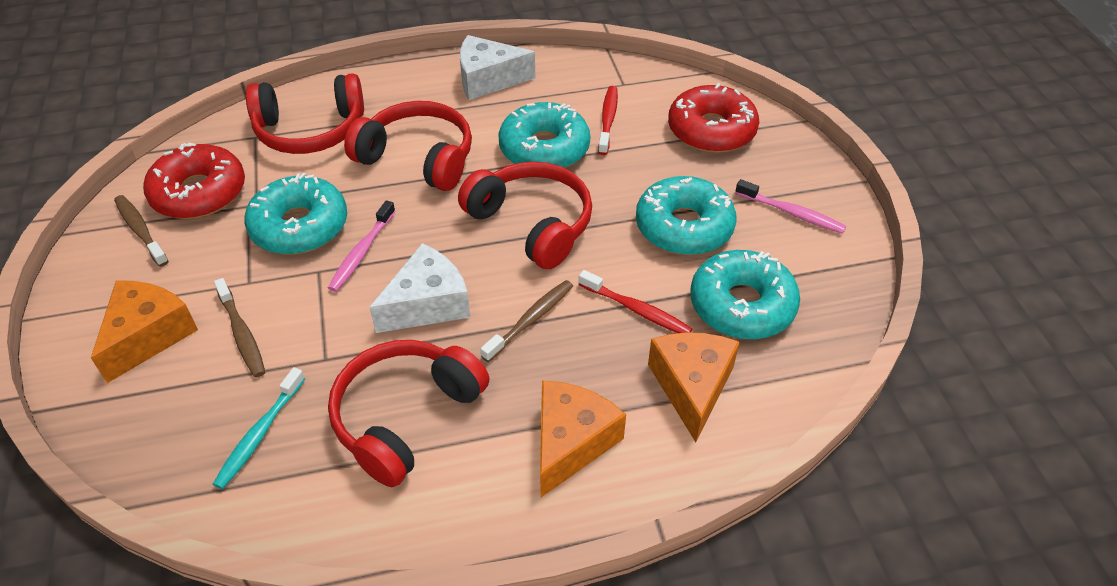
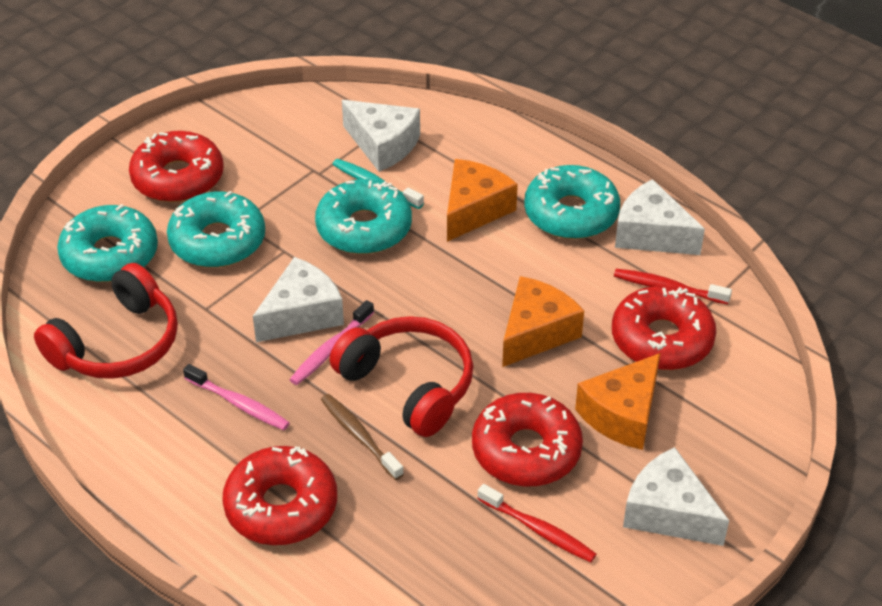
brown toothbrush: [114,195,169,267] [214,278,265,378] [480,280,573,362] = 3 -> [321,394,404,480] = 1
red donut: [143,142,245,219] [668,83,759,153] = 2 -> [129,131,224,202] [222,446,337,545] [472,393,583,486] [612,286,716,370] = 4
red headphones: [246,73,364,154] [328,340,489,487] [344,101,472,191] [458,162,592,269] = 4 -> [34,263,178,379] [330,316,474,437] = 2
white cheese: [369,243,470,333] [460,35,535,100] = 2 -> [253,257,344,342] [342,100,420,172] [615,179,705,255] [623,447,729,546] = 4

